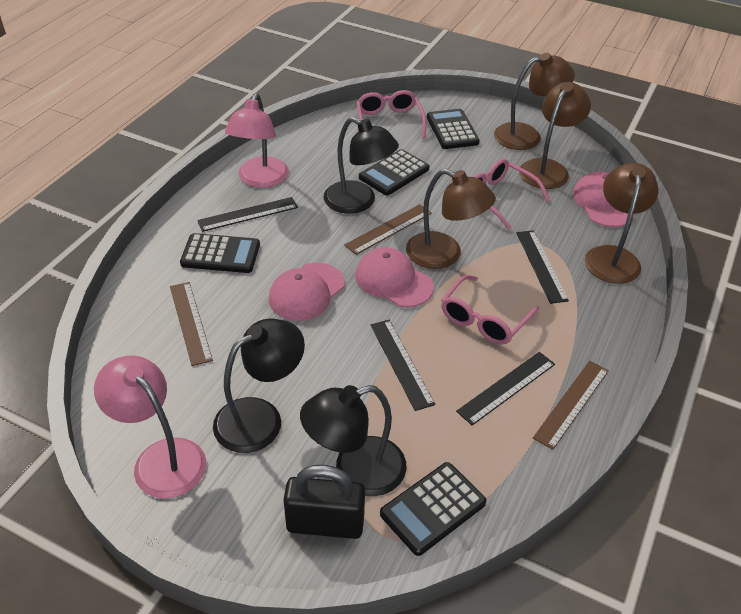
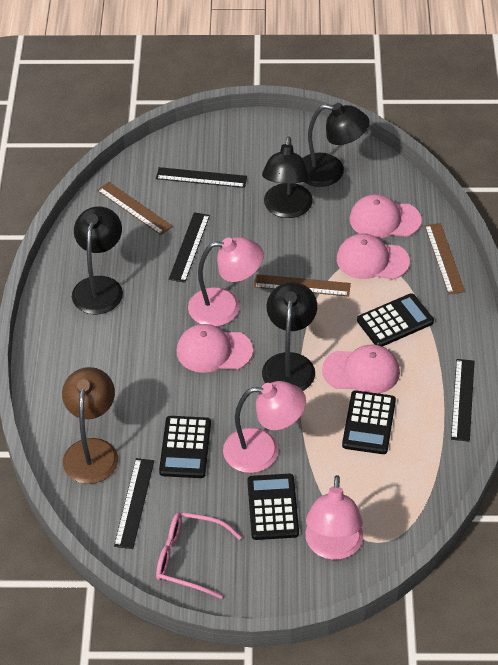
black lamp: [213,318,305,453] [300,385,407,496] [324,117,399,214] = 3 -> [72,207,123,314] [262,136,313,218] [262,282,317,391] [303,103,370,187] = 4
black padlock: [283,465,365,539] = 1 -> none = 0
brown lamp: [406,169,496,269] [494,53,575,150] [519,82,591,189] [585,163,658,284] = 4 -> [62,367,118,484] = 1
pink cap: [269,263,345,321] [355,247,434,307] [573,172,635,227] = 3 -> [177,324,253,373] [322,344,400,394] [337,233,410,280] [350,194,422,238] = 4
pink glasses: [357,90,426,139] [441,275,539,345] [474,159,550,230] = 3 -> [156,512,242,599] = 1
pink lamp: [94,356,206,499] [225,93,289,188] = 2 -> [188,237,264,326] [223,381,306,473] [305,475,363,560] = 3

